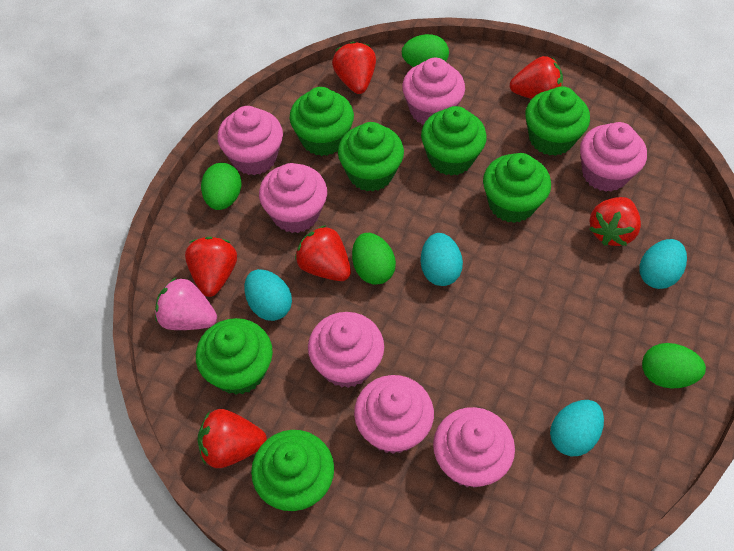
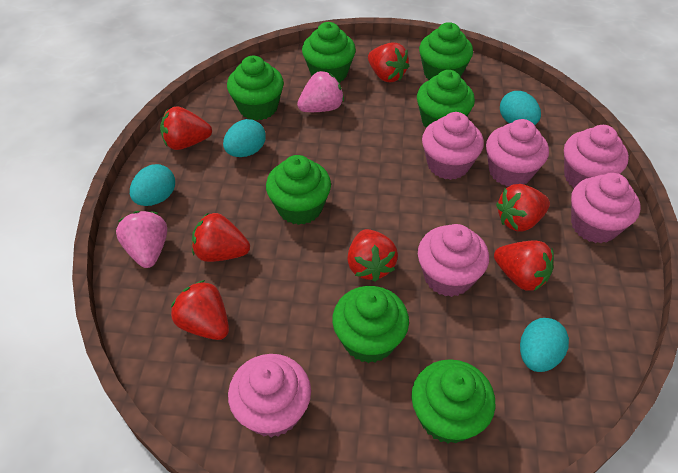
green egg: [201,163,242,210] [352,233,396,285] [402,34,449,67] [642,343,706,388] = 4 -> none = 0
pink cupcake: [217,106,283,175] [259,163,327,233] [308,312,384,388] [354,375,434,454] [402,58,465,125] [433,407,515,488] [580,122,647,192] = 7 -> [228,354,311,437] [418,224,489,297] [422,112,484,180] [486,119,549,186] [564,125,629,188] [571,173,640,243] = 6
pink strawberry: [155,278,217,330] = 1 -> [116,211,167,268] [297,71,344,112] = 2
red strawberry: [185,237,237,297] [198,409,267,468] [295,225,351,281] [332,42,376,94] [510,56,563,99] [589,197,641,246] = 6 -> [160,106,212,150] [171,280,229,340] [192,212,250,262] [347,229,398,282] [368,42,409,82] [494,240,554,291] [496,184,550,231] = 7

